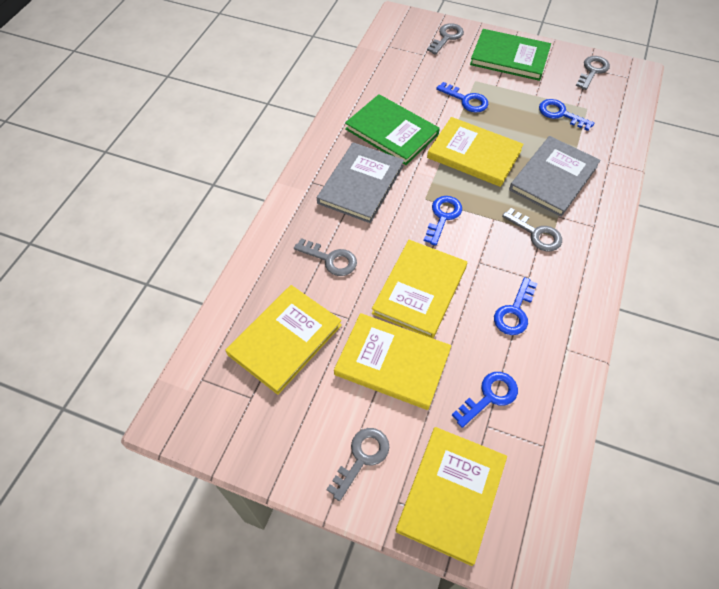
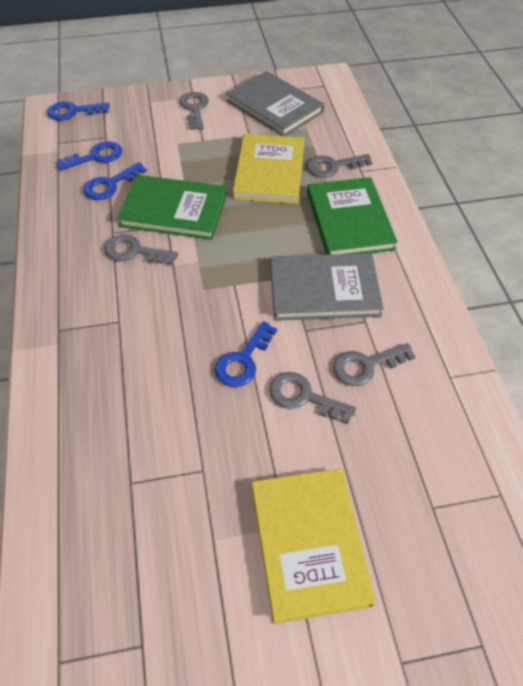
blue key: [424,196,462,246] [436,82,488,113] [452,372,518,428] [494,277,538,335] [539,99,594,131] = 5 -> [47,101,110,121] [57,141,122,171] [83,162,147,200] [215,321,277,387] = 4
yellow book: [225,285,342,395] [334,313,451,410] [372,240,467,338] [396,427,507,566] [427,117,524,187] = 5 -> [232,134,305,204] [252,468,376,624] = 2

